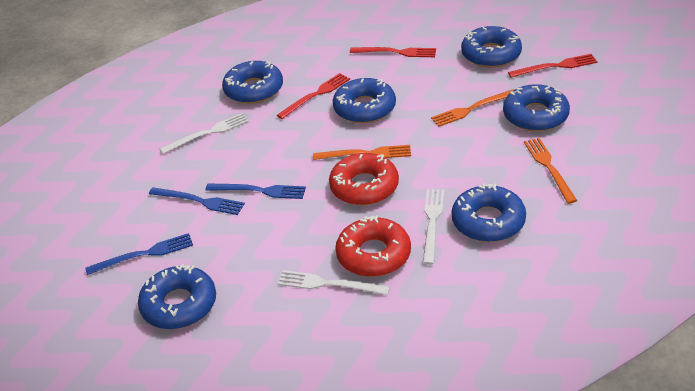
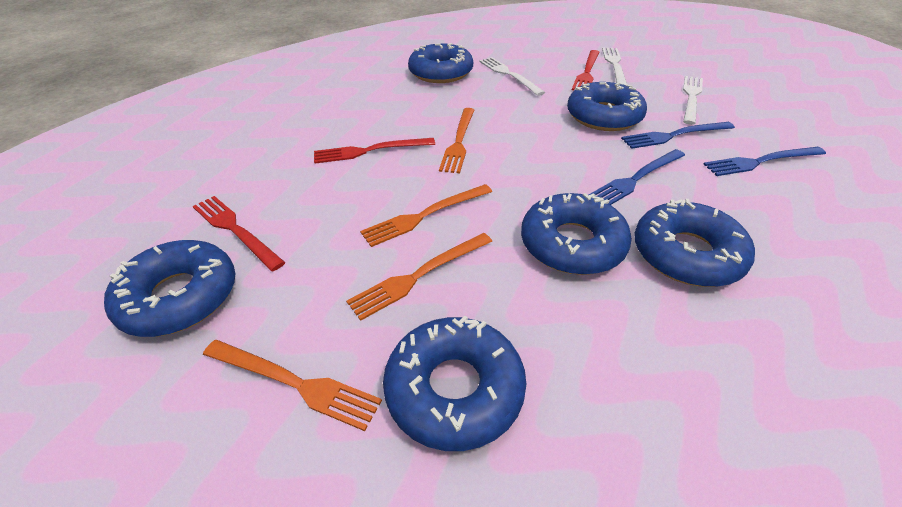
orange fork: [313,145,411,160] [431,89,515,127] [524,138,577,204] = 3 -> [203,340,382,431] [346,233,492,321] [360,184,492,247] [439,108,474,173] = 4
red donut: [329,153,399,205] [335,215,411,277] = 2 -> none = 0

